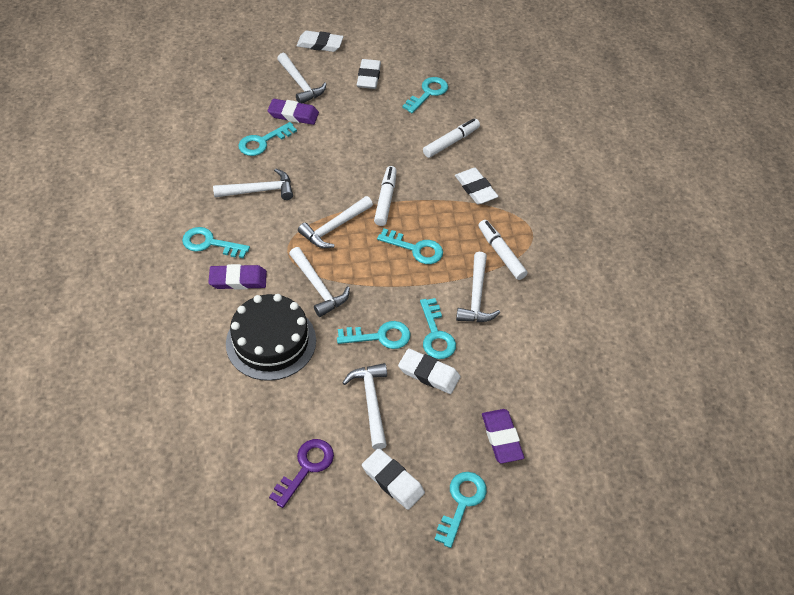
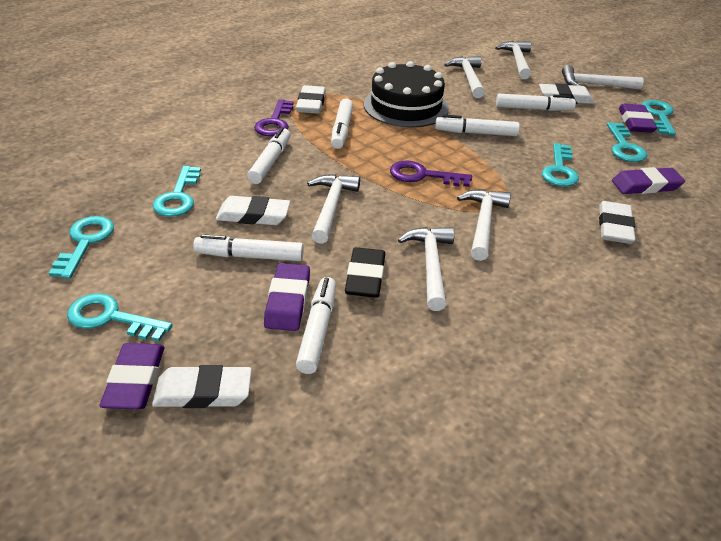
black eraser: none = 0 -> [345,247,385,298] = 1
purple eraser: [208,264,267,290] [268,99,319,125] [482,409,524,463] = 3 -> [99,343,164,409] [264,263,310,331] [612,167,685,194] [619,104,657,133] = 4
purple key: [269,439,334,508] = 1 -> [254,99,294,137] [390,161,472,187] = 2
turquoise key: [182,227,250,258] [238,122,297,156] [337,321,410,349] [377,229,443,264] [402,77,448,113] [420,298,456,359] [435,472,487,548] = 7 -> [49,216,114,279] [67,293,172,342] [152,166,201,217] [542,143,579,187] [607,122,647,162] [641,100,676,136] = 6
white marker: [374,166,397,226] [423,118,480,158] [478,220,528,280] = 3 -> [193,234,304,261] [247,127,290,184] [296,277,336,374] [331,98,353,149] [435,115,520,136] [496,94,576,111] = 6

